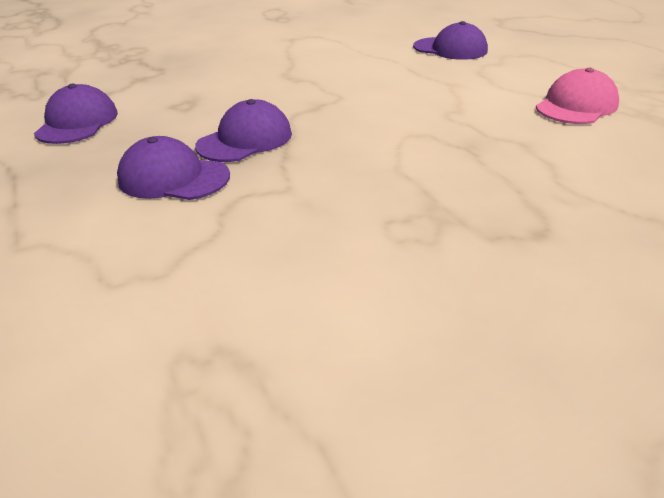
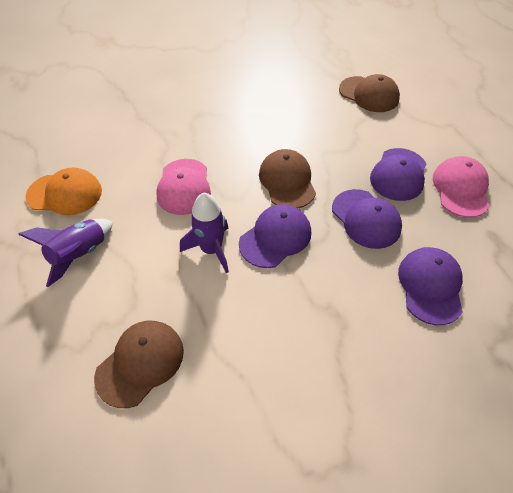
brown cap: none = 0 -> [94,321,184,408] [259,149,316,208] [339,74,400,112] = 3
orange cap: none = 0 -> [25,167,102,215] = 1
pink cap: [536,68,619,124] = 1 -> [156,159,211,215] [433,156,489,218] = 2
purple rocket: none = 0 -> [18,219,113,287] [180,193,229,273] = 2

